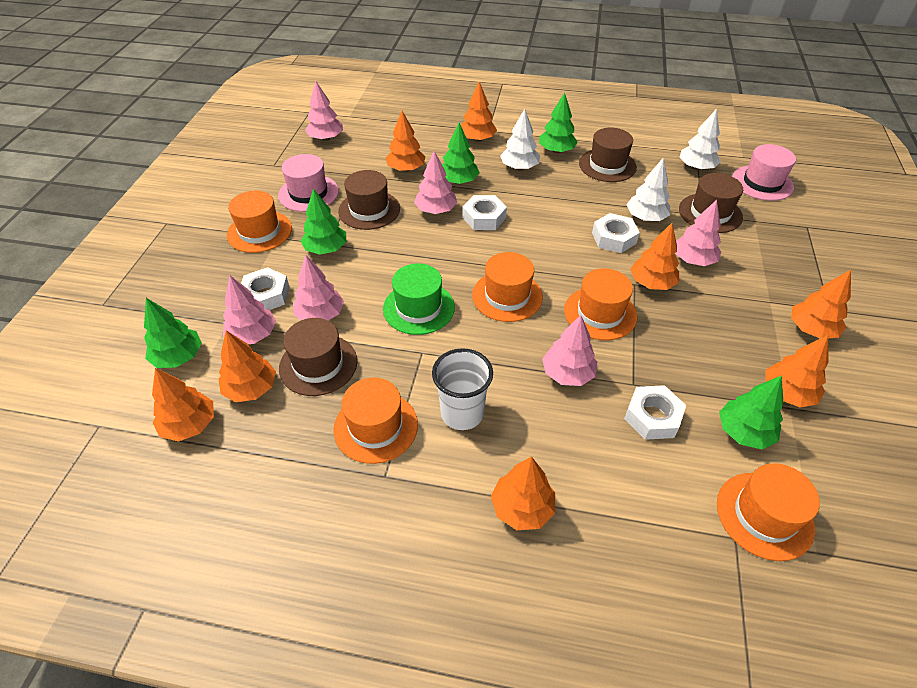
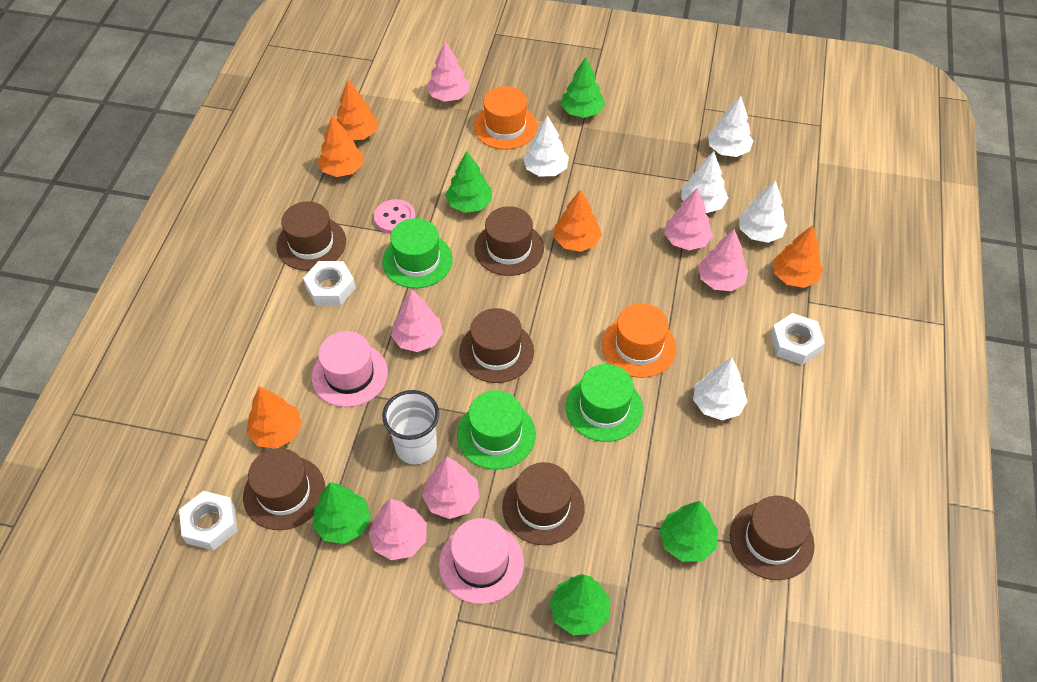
brown hat: [279,318,357,396] [338,170,400,230] [579,128,637,182] [679,173,743,233] = 4 -> [243,448,325,530] [276,201,346,271] [459,308,534,383] [474,206,544,276] [502,462,585,545] [730,496,815,580] = 6
green hat: [383,263,455,335] = 1 -> [382,218,453,288] [457,390,536,470] [566,364,643,442] = 3
orange hat: [227,191,292,253] [333,377,418,464] [472,252,543,322] [564,268,637,340] [717,463,820,561] = 5 -> [474,86,537,150] [602,303,677,378] = 2
orange tree: [152,368,214,442] [219,330,276,402] [386,111,426,172] [461,82,497,142] [491,456,555,530] [630,223,679,290] [766,335,829,408] [791,270,851,339] = 8 -> [247,386,302,448] [317,116,363,177] [337,80,378,140] [554,189,602,252] [773,225,823,288] = 5
pink button: none = 0 -> [374,199,416,234] = 1
white nut: [241,267,289,310] [462,195,507,230] [592,213,640,253] [624,385,686,440] = 4 -> [179,491,238,551] [303,261,356,305] [770,313,825,365] = 3
white tree: [500,109,540,170] [626,158,670,221] [679,109,721,170] = 3 -> [523,115,569,176] [681,151,728,213] [693,358,748,420] [708,96,753,157] [739,180,787,243] = 5

